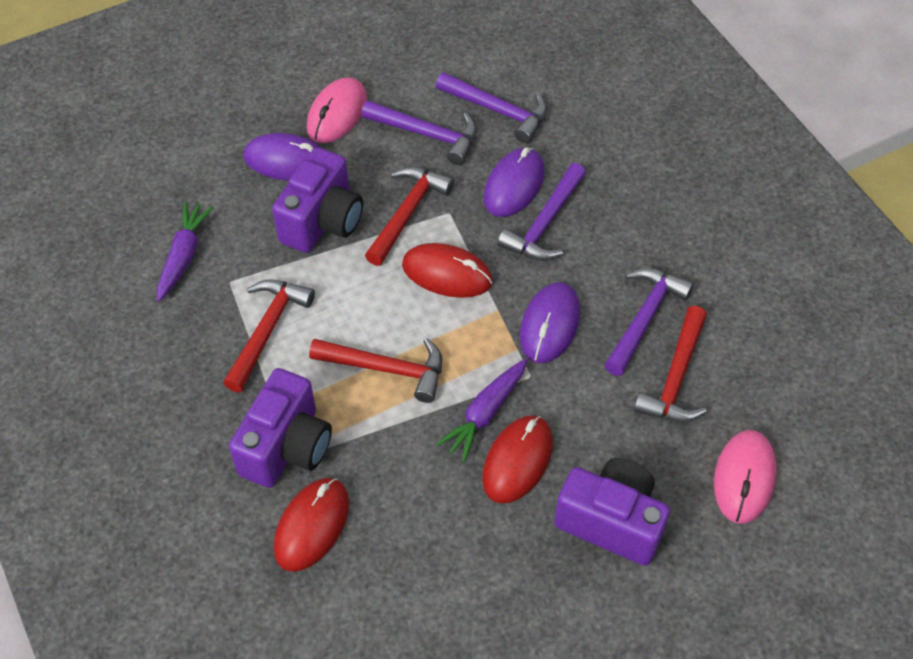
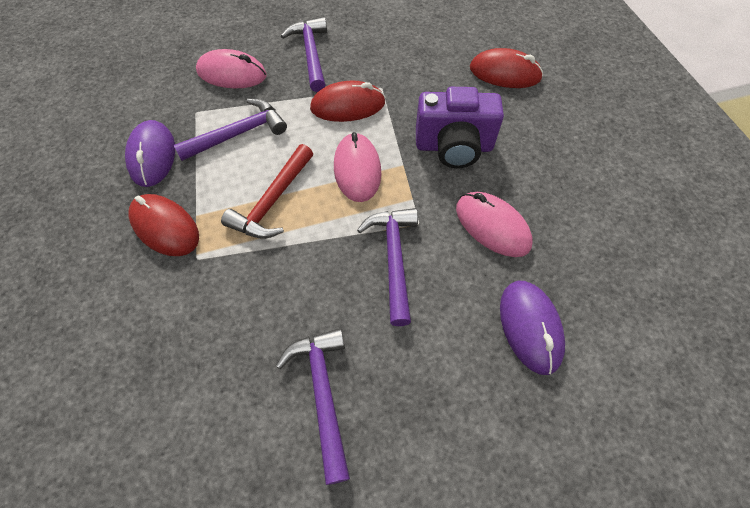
pink mouse: [307,77,367,143] [714,430,777,524] = 2 -> [196,49,267,88] [334,132,381,202] [456,192,533,257] = 3
purple camera: [229,368,332,488] [272,147,363,253] [554,458,670,566] = 3 -> [416,87,504,168] = 1
purple carrot: [157,202,214,302] [436,359,527,462] = 2 -> none = 0
purple mouse: [243,133,321,181] [483,147,545,217] [520,282,580,363] = 3 -> [125,120,175,187] [500,281,565,375] = 2
red hammer: [223,279,315,392] [309,338,442,403] [365,167,454,266] [634,306,707,422] = 4 -> [221,144,313,239] = 1

